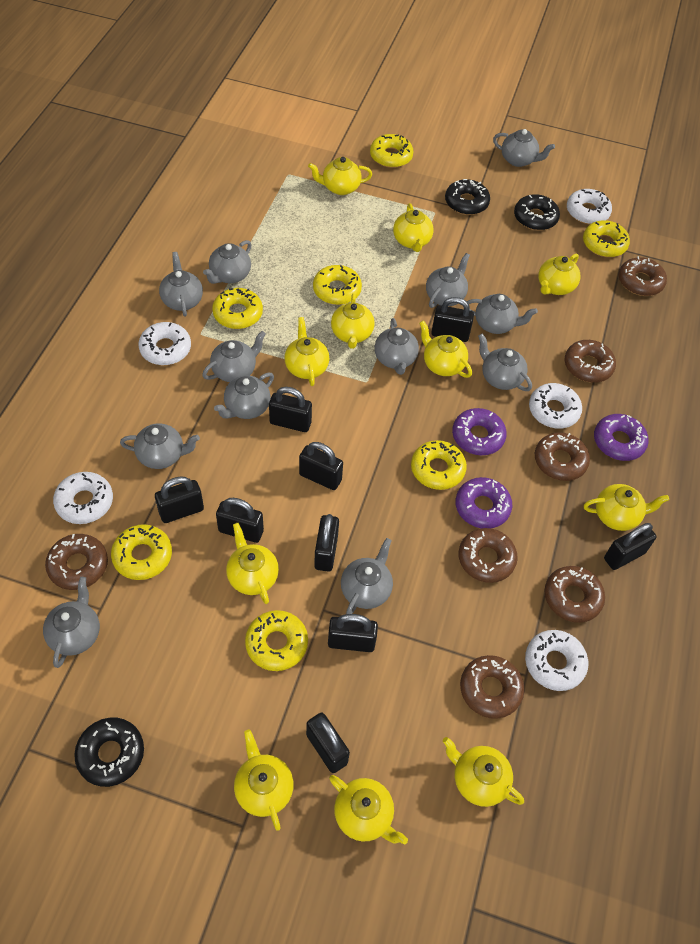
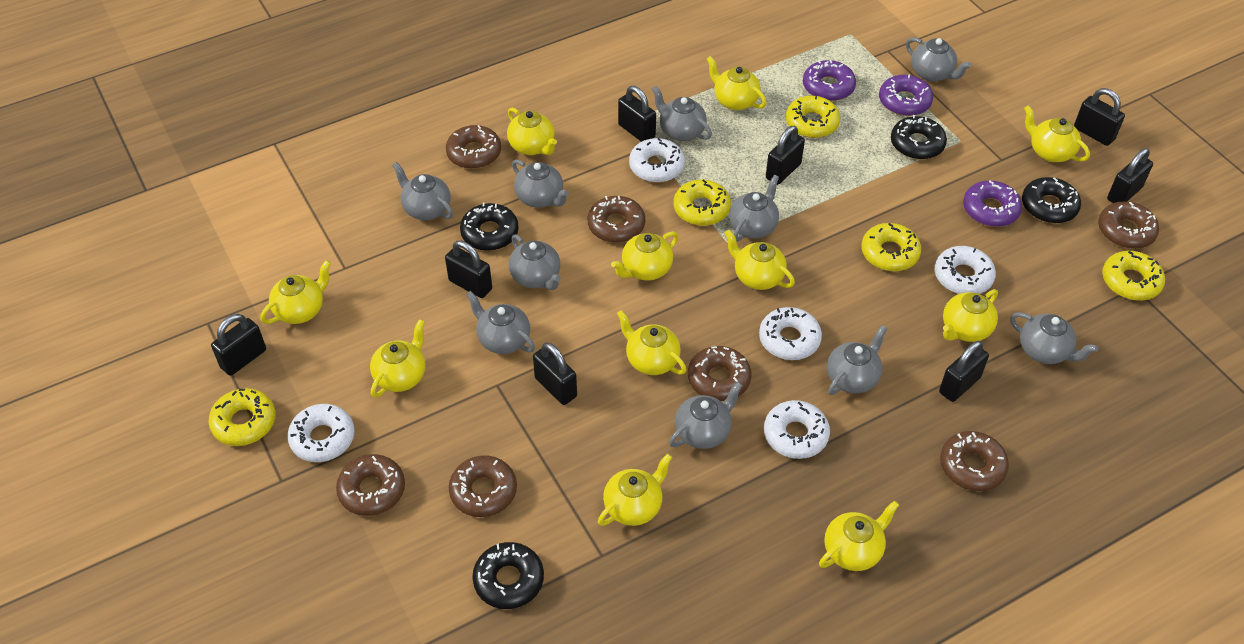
black donut: [74,718,144,787] [445,179,490,215] [514,194,560,230] = 3 -> [460,202,519,251] [472,542,544,609] [891,115,947,159] [1022,177,1081,223] = 4
black padlock: [155,477,204,523] [216,498,264,543] [269,387,312,432] [299,442,343,490] [306,712,350,773] [314,514,339,572] [328,614,378,652] [431,297,474,342] [604,523,657,570] = 9 -> [211,314,266,376] [445,241,492,298] [533,342,577,405] [618,86,656,142] [766,126,805,185] [939,341,989,402] [1074,88,1125,146] [1107,148,1153,203] = 8
grey teapot: [43,577,100,668] [120,423,200,469] [159,252,203,316] [202,331,266,382] [203,240,251,284] [214,372,274,419] [341,538,393,614] [375,318,419,375] [426,253,470,308] [467,294,538,334] [478,334,532,391] [493,129,555,167] = 12 -> [392,162,453,220] [466,291,535,354] [509,234,561,290] [512,159,569,208] [652,86,712,141] [669,382,743,449] [729,175,779,242] [827,325,887,395] [906,37,971,82] [1010,312,1098,364] = 10
yellow donut: [111,524,172,580] [212,288,263,329] [245,610,308,671] [313,265,362,305] [370,134,414,168] [411,440,467,490] [583,220,630,257] = 7 -> [208,388,276,446] [674,179,731,226] [786,95,840,138] [861,223,921,271] [1102,251,1165,301] = 5

